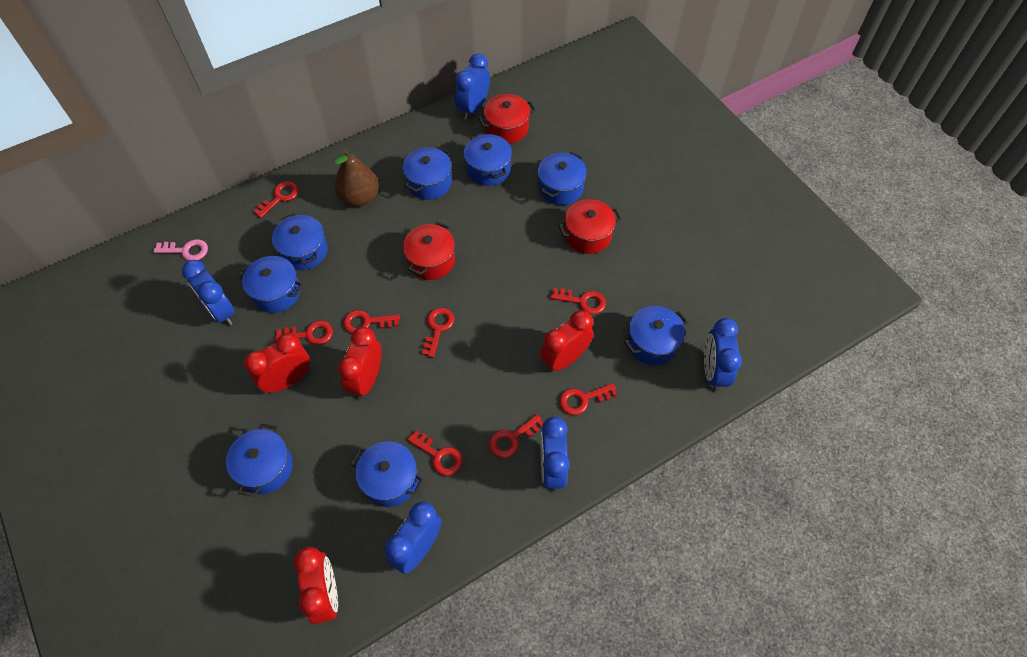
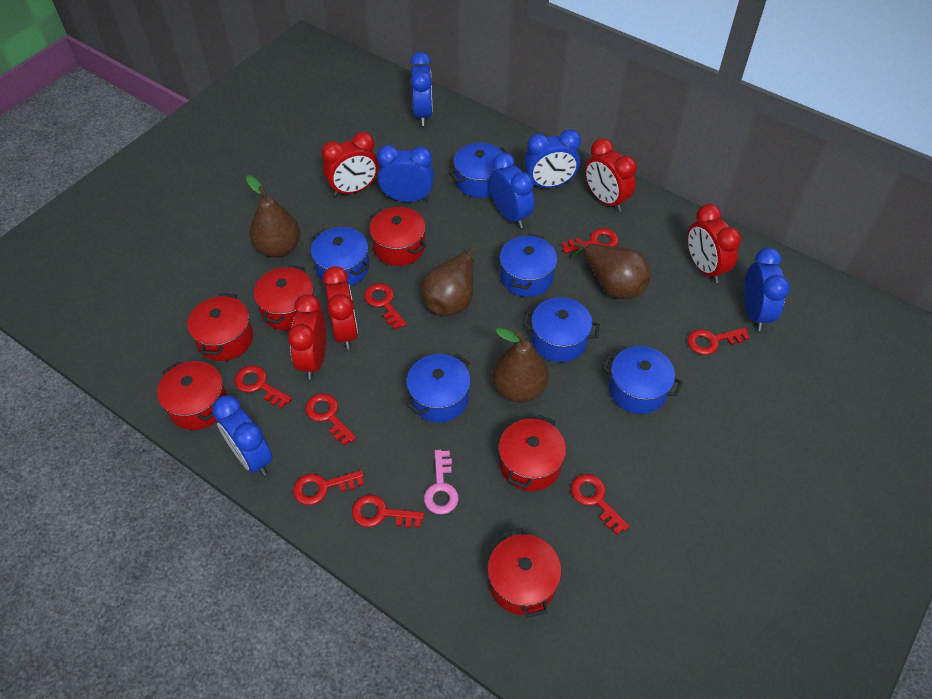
blue clock: [182,260,235,326] [385,502,442,574] [455,53,490,120] [541,417,570,492] [704,318,742,392] = 5 -> [212,395,273,476] [377,145,434,202] [410,52,433,126] [490,153,534,228] [524,129,581,188] [744,248,790,331] = 6
blue pot: [226,424,293,497] [238,256,303,313] [272,213,328,270] [350,441,424,507] [403,147,452,200] [464,133,512,186] [538,152,587,205] [624,306,688,365] = 8 -> [311,227,369,286] [406,353,471,423] [449,143,507,198] [499,234,557,297] [523,297,600,362] [602,346,683,414] = 6
brown pear: [334,149,379,207] = 1 -> [246,175,300,257] [421,248,475,316] [492,328,548,402] [571,242,650,299] = 4
red clock: [244,333,310,393] [294,547,338,625] [338,327,381,399] [540,310,594,372] = 4 -> [288,294,326,379] [321,132,379,196] [323,266,358,350] [585,138,637,212] [687,204,741,283] = 5
red pot: [403,222,455,280] [478,94,536,144] [558,199,622,254] = 3 -> [157,361,227,430] [187,293,253,361] [254,265,314,330] [369,207,427,266] [488,528,561,618] [499,415,566,491] = 6

